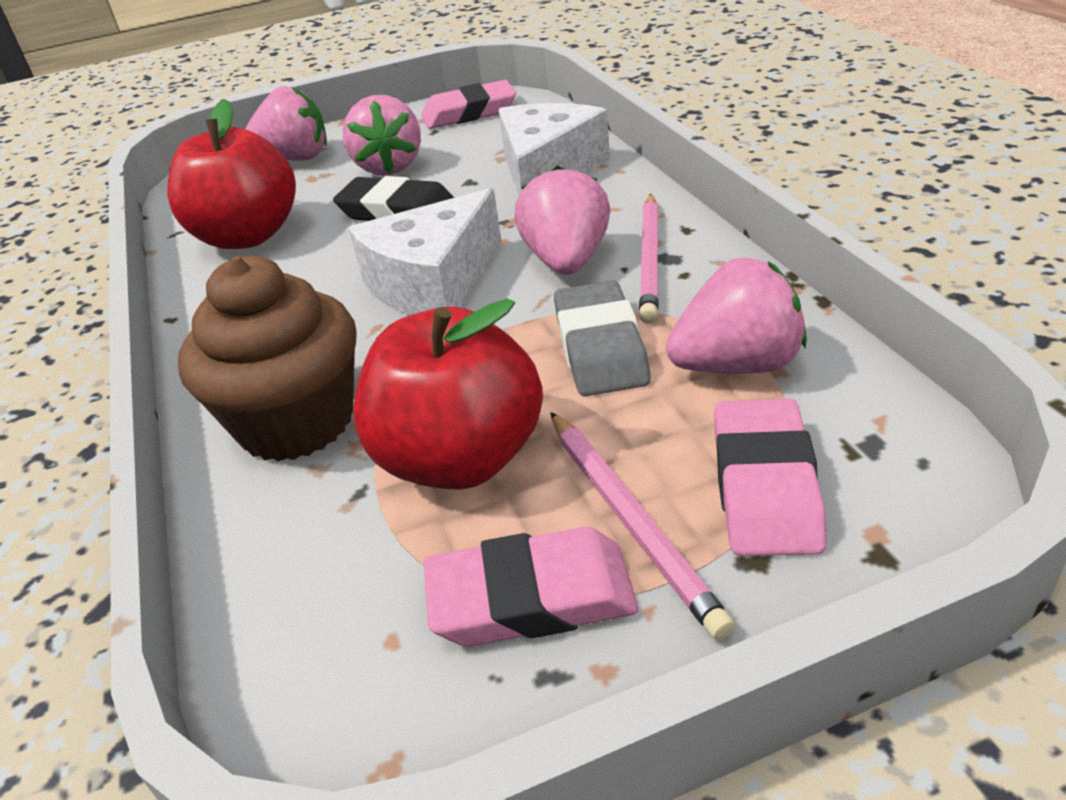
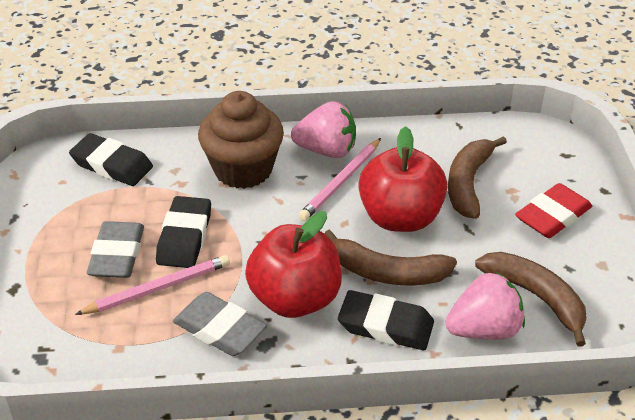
black eraser: [333,176,454,221] = 1 -> [69,133,153,186] [156,196,211,268] [338,290,434,350] = 3
brown banana: none = 0 -> [324,229,457,285] [448,136,507,219] [475,252,587,347] = 3
grey eraser: [554,280,650,396] = 1 -> [87,221,144,278] [173,292,267,356] = 2
pink eraser: [421,80,516,129] [424,527,638,647] [714,399,827,556] = 3 -> none = 0
pink strawberry: [245,86,327,160] [342,95,421,175] [514,165,610,275] [666,257,807,374] = 4 -> [291,101,356,158] [445,272,525,340] = 2
red eraser: none = 0 -> [515,183,592,238] = 1
white cheese: [348,188,502,315] [498,103,610,195] = 2 -> none = 0

